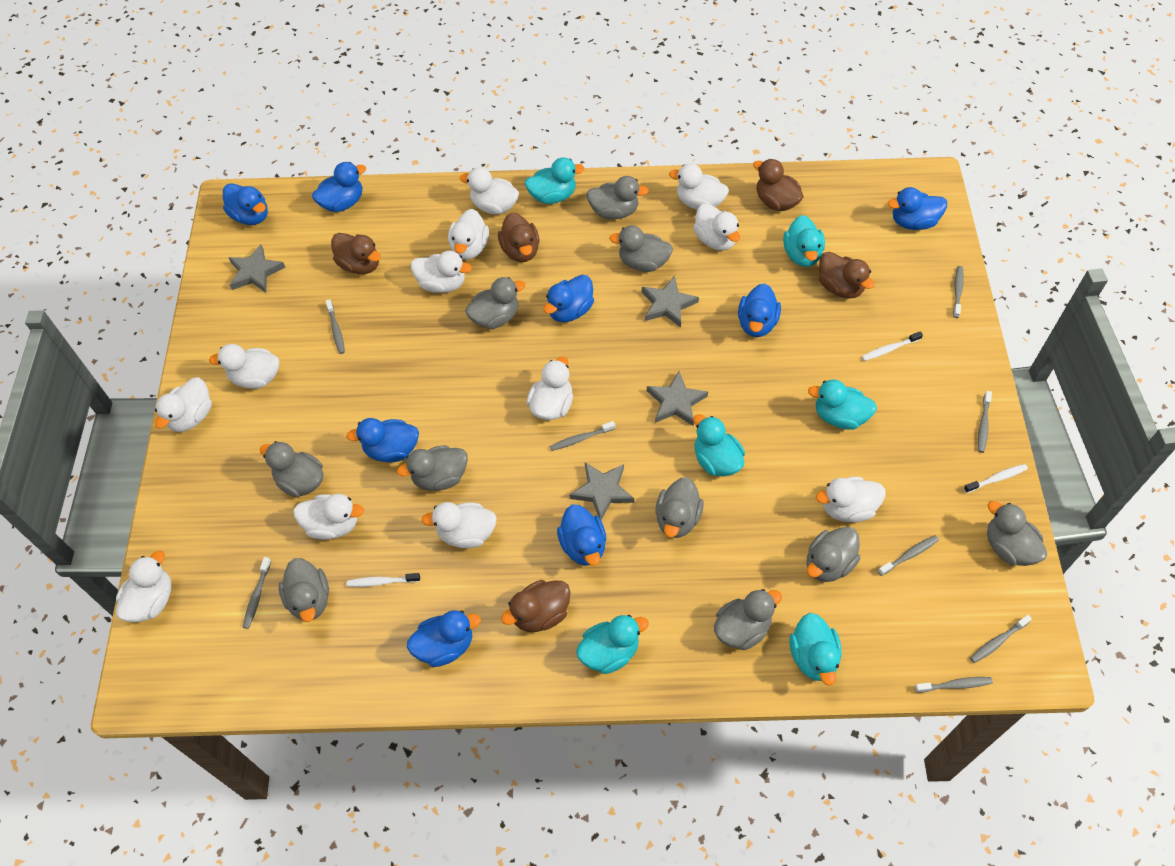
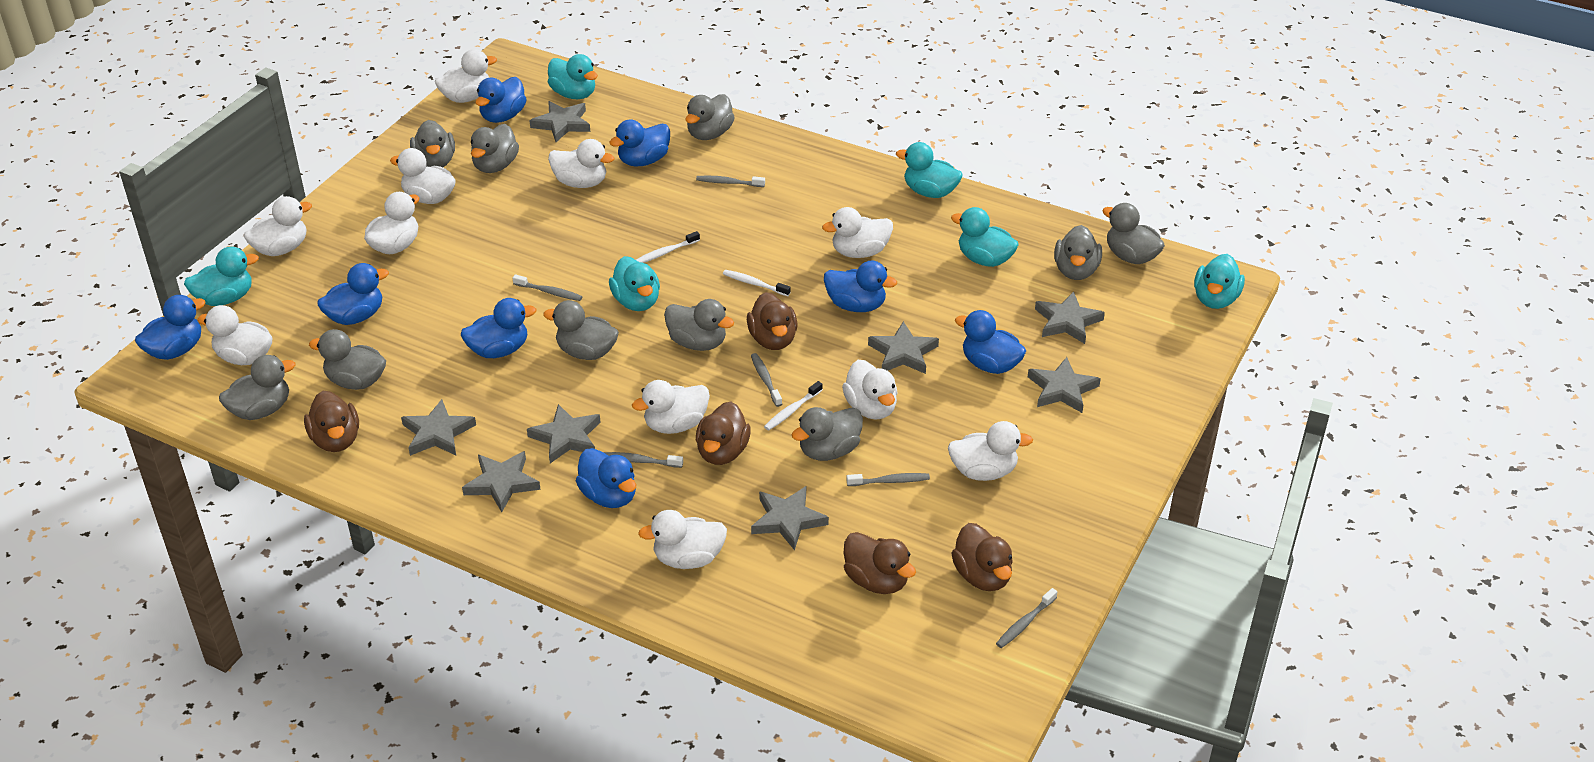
grey star: [228,244,285,293] [569,462,634,520] [642,276,699,328] [647,371,708,426] = 4 -> [401,399,476,456] [462,451,541,512] [527,404,601,463] [529,101,590,142] [751,486,829,550] [868,321,939,374] [1028,357,1101,413] [1035,291,1105,344] = 8
grey toothbrush: [243,557,271,629] [326,299,345,354] [550,421,615,451] [878,535,939,576] [915,677,993,693] [953,266,964,318] [970,615,1032,663] [978,391,992,453] = 8 -> [513,274,582,301] [603,452,683,468] [696,176,765,187] [751,353,782,407] [846,473,930,486] [996,588,1057,648] = 6
white duck: [116,551,171,622] [155,378,212,432] [209,344,279,389] [293,494,364,540] [411,251,472,293] [421,502,497,548] [448,209,489,260] [460,167,519,214] [527,357,573,420] [669,163,729,210] [693,203,740,250] [816,477,885,522] = 12 -> [197,305,272,365] [244,196,312,256] [364,192,420,254] [390,148,456,204] [435,49,497,103] [548,139,614,188] [632,380,710,434] [638,510,727,569] [822,207,893,258] [842,360,898,420] [948,421,1033,481] = 11

